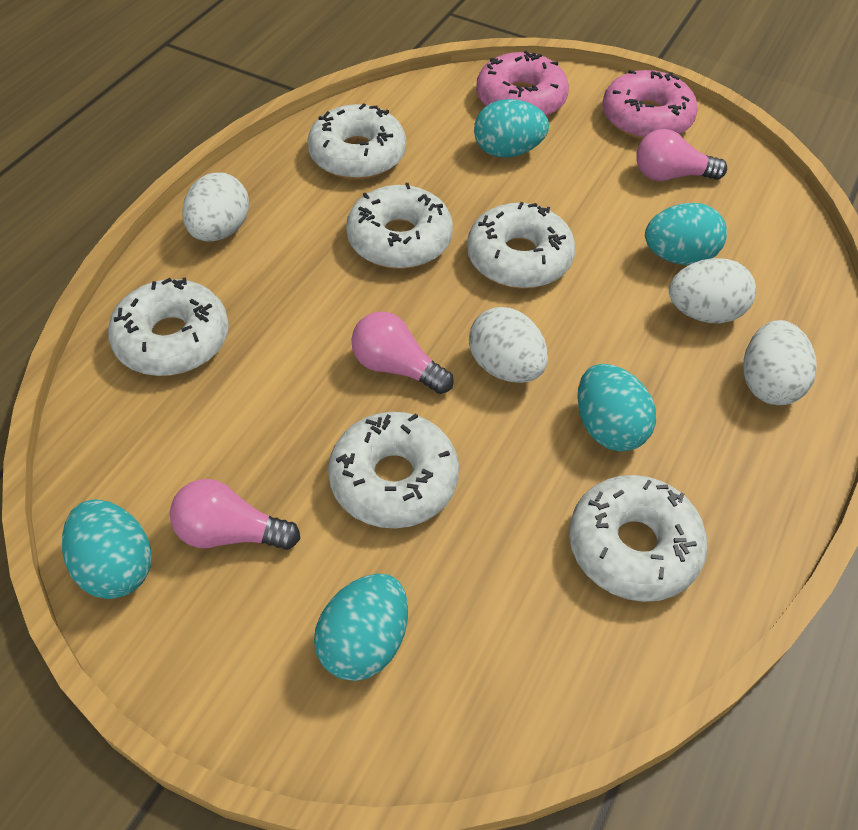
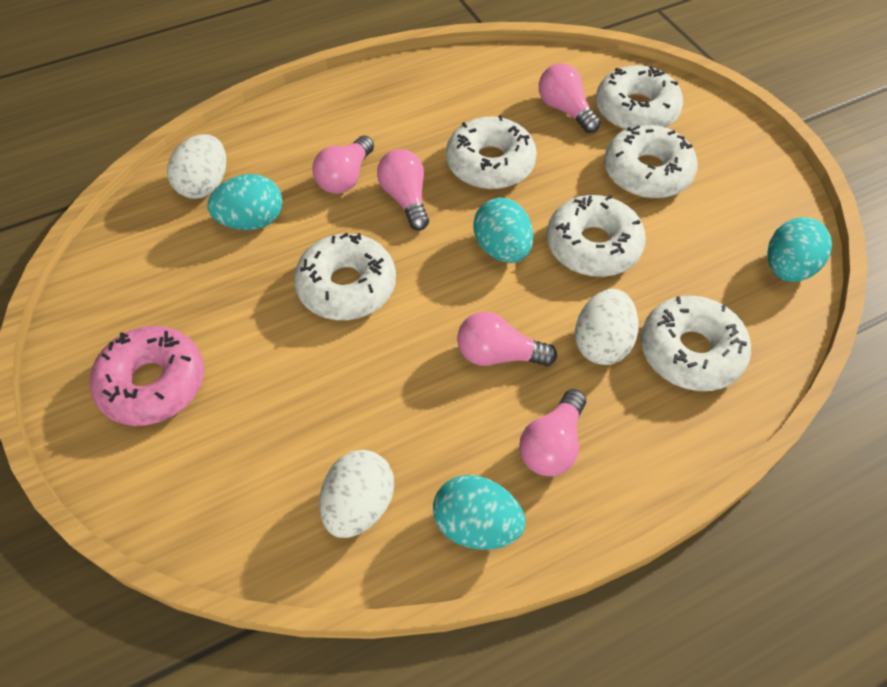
pink donut: [476,51,569,116] [602,70,698,140] = 2 -> [90,326,204,426] = 1
pink light bulb: [170,479,300,550] [351,312,454,394] [636,129,727,181] = 3 -> [312,136,374,194] [377,149,429,231] [457,312,557,366] [519,389,586,476] [539,63,601,133] = 5
turquoise egg: [62,499,152,599] [314,574,408,681] [474,99,549,158] [577,364,656,452] [645,203,727,265] = 5 -> [207,174,283,230] [433,475,526,550] [473,198,533,263] [767,217,832,282] = 4
white egg: [182,172,249,242] [469,307,548,383] [669,258,756,323] [744,320,817,405] = 4 -> [167,134,226,199] [319,450,394,538] [575,289,639,365] = 3

